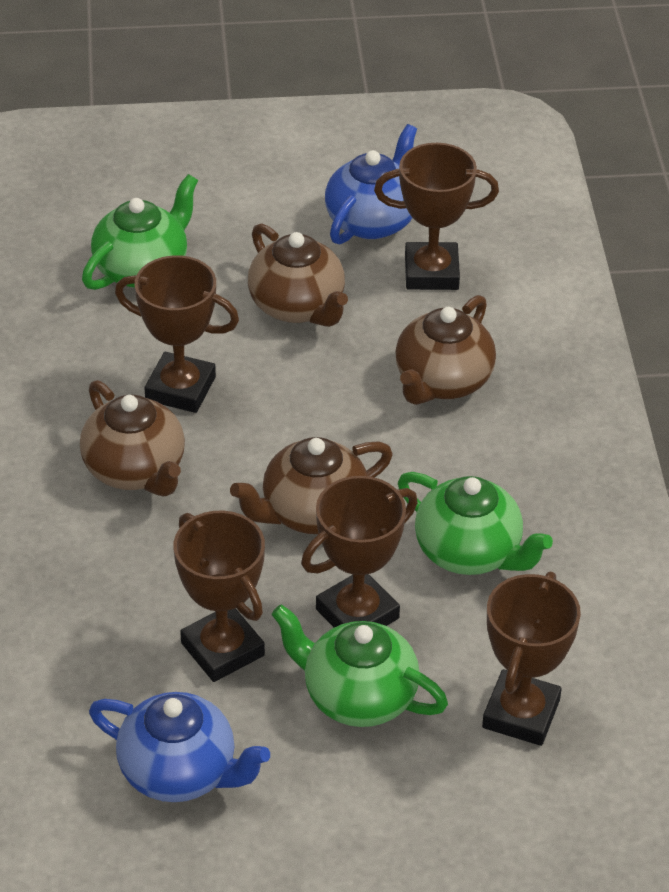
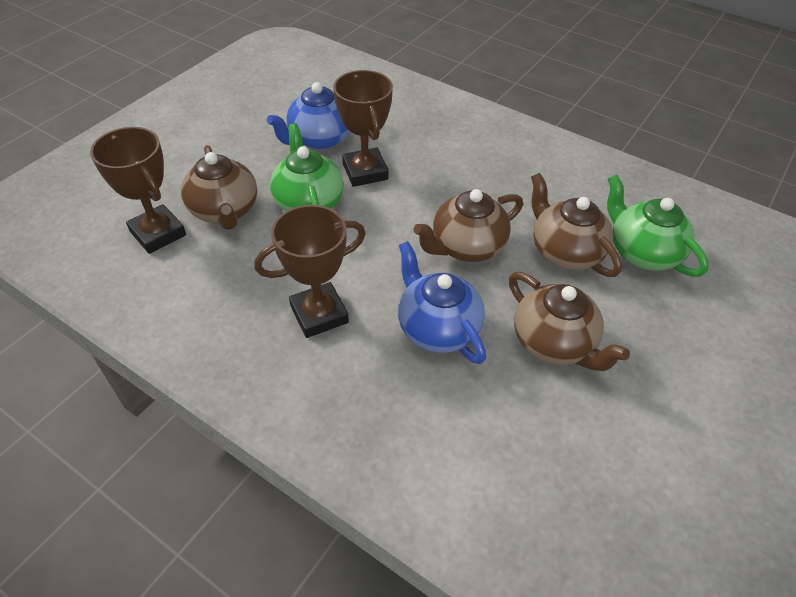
brown trophy: [115,255,239,413] [174,511,265,682] [301,476,418,627] [374,143,499,290] [482,572,581,746] = 5 -> [90,127,186,254] [254,205,366,338] [333,70,393,187] = 3
green teapot: [82,174,198,290] [272,604,448,727] [398,472,553,575] = 3 -> [270,123,344,211] [607,174,709,277] = 2

